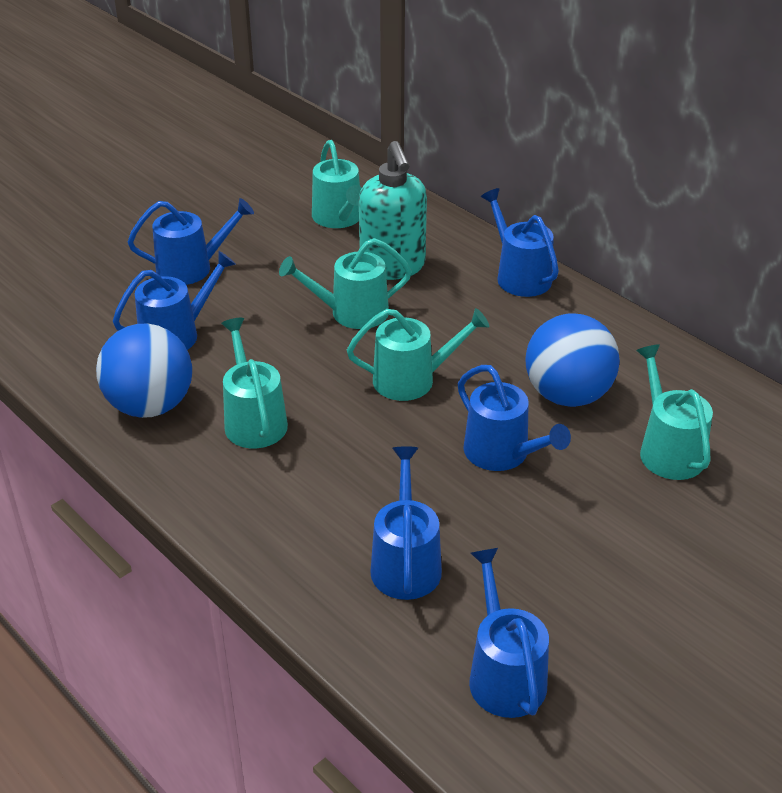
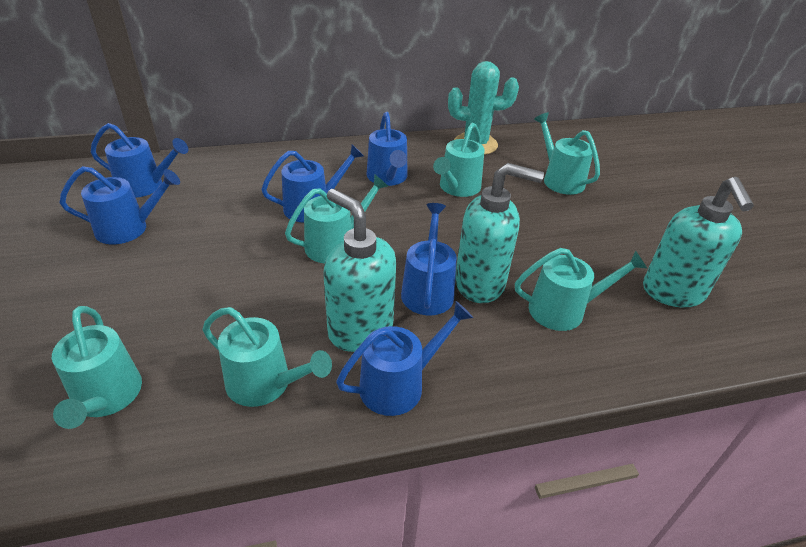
blue ball: [96,324,192,418] [525,313,620,407] = 2 -> none = 0
turquoise cactus: none = 0 -> [448,61,519,155] = 1
turquoise soap dispenser: [359,141,427,280] = 1 -> [323,189,396,352] [455,163,544,303] [643,177,754,308] = 3
turquoise watering can: [221,318,288,448] [279,238,412,329] [312,140,362,228] [347,308,489,401] [636,344,713,480] = 5 -> [52,306,142,429] [202,307,332,407] [285,174,388,264] [433,123,485,197] [515,248,648,331] [534,113,600,195] = 6

